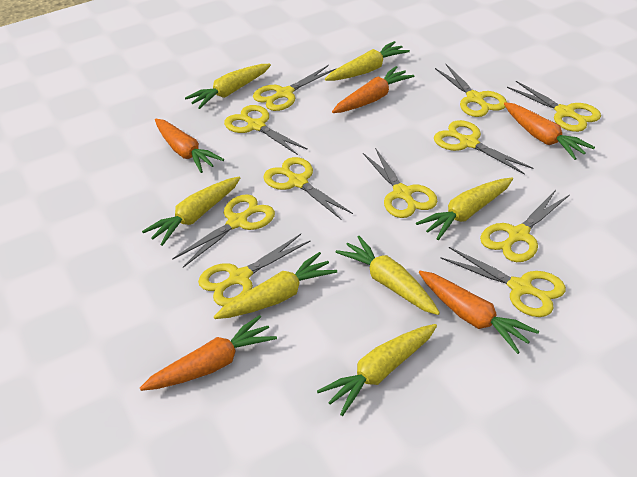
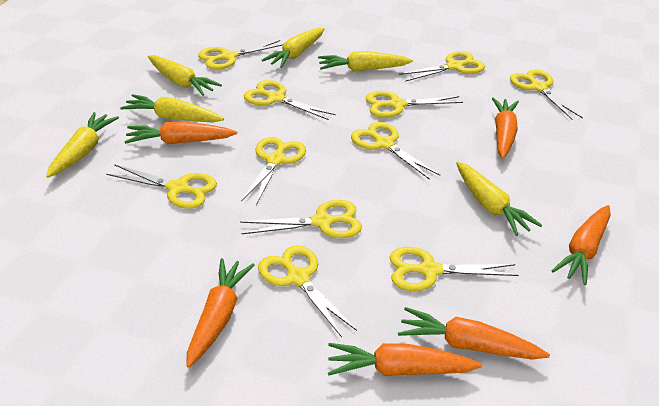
orange carrot: [140,315,277,391] [155,119,224,173] [332,66,414,113] [419,271,539,354] [504,102,595,160] = 5 -> [124,122,237,144] [186,258,254,368] [328,343,482,376] [398,307,550,360] [492,98,519,159] [552,205,611,285] = 6
yellow carrot: [142,177,240,246] [185,64,271,109] [214,252,337,319] [317,324,437,416] [325,41,410,81] [335,236,440,315] [416,178,513,240] = 7 -> [46,112,119,178] [120,94,224,123] [148,55,222,96] [262,28,325,68] [318,51,413,71] [456,162,542,236] = 6

